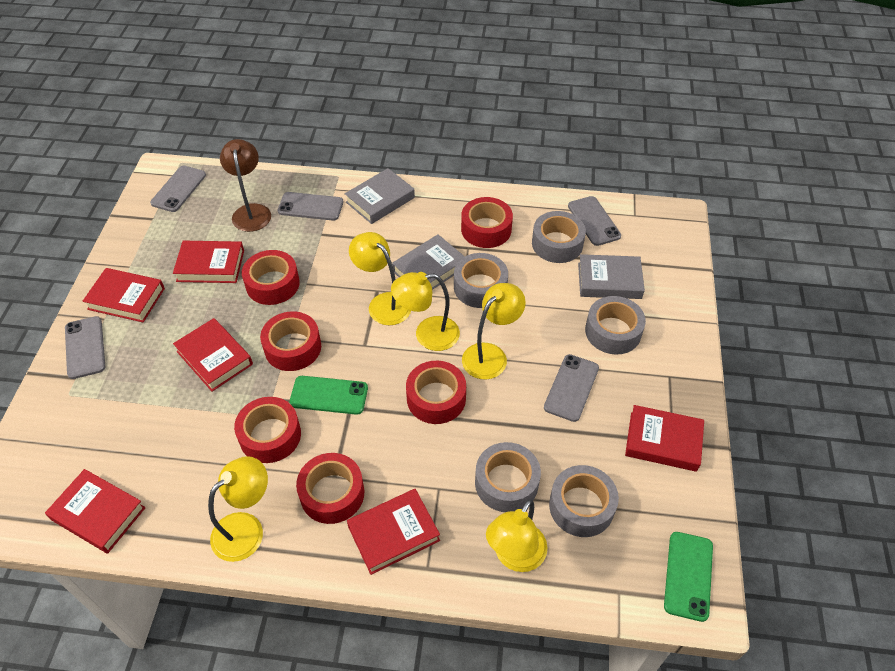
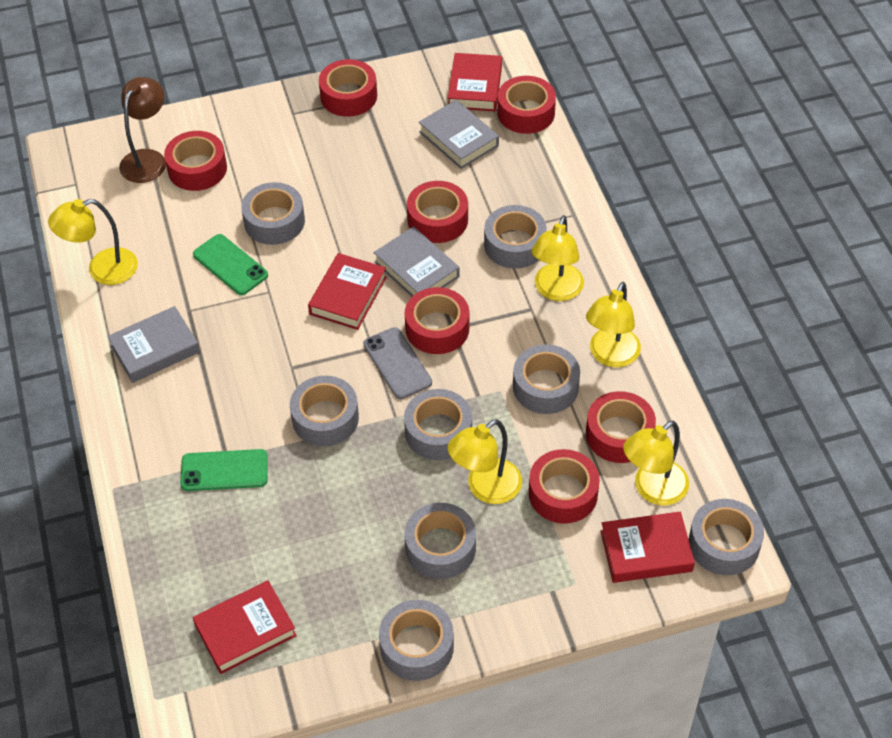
grey phone: [65,316,105,379] [150,166,206,212] [278,192,343,221] [544,354,599,422] [568,196,621,246] = 5 -> [363,327,432,399] = 1
grey tape: [454,253,508,308] [475,442,541,512] [532,211,586,263] [549,465,619,537] [585,296,646,354] = 5 -> [241,182,305,245] [290,376,359,446] [379,600,454,681] [404,389,472,460] [404,503,476,579] [484,205,547,269] [513,344,580,414] [689,499,764,575] = 8
red book: [45,469,145,553] [83,268,165,322] [173,241,244,283] [173,318,253,391] [347,489,440,575] [625,405,704,472] = 6 -> [193,581,297,674] [308,253,387,330] [448,53,502,111] [601,512,695,583] = 4
red tape: [234,397,301,463] [242,250,300,305] [260,311,321,371] [296,453,364,524] [406,361,466,424] [461,197,513,248] = 6 -> [164,131,227,191] [319,59,377,117] [405,287,469,354] [407,181,468,243] [497,76,556,134] [529,449,600,524] [586,391,656,463] = 7

